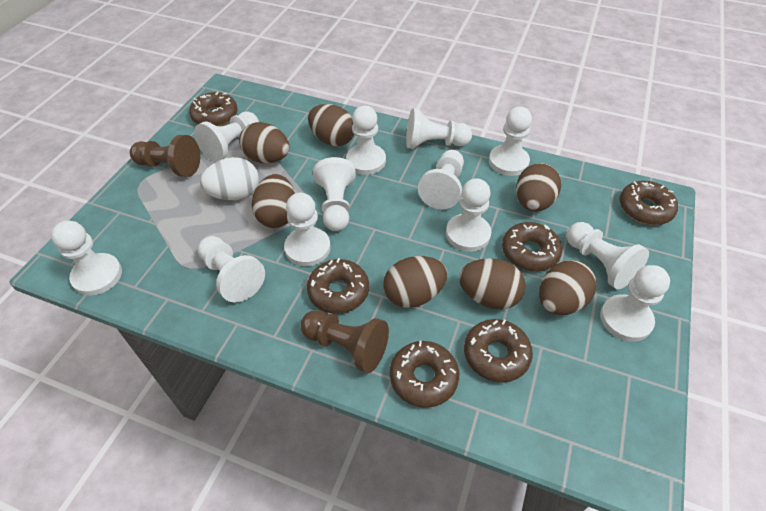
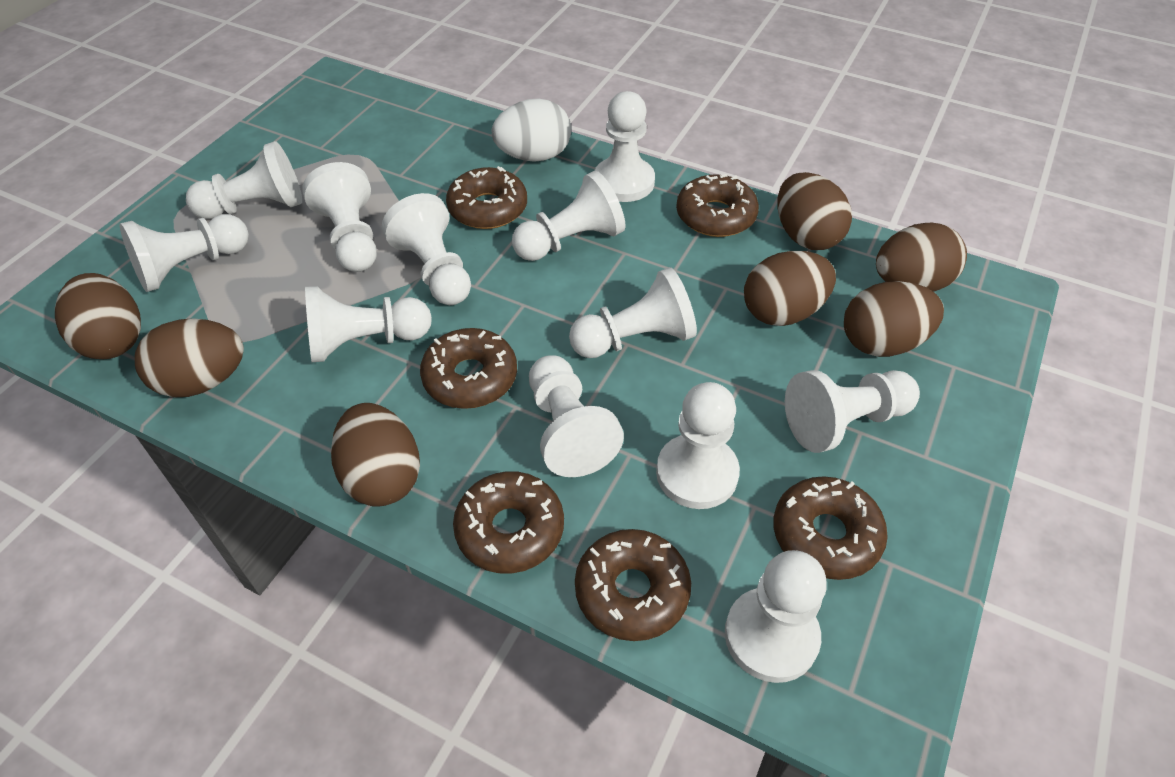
brown pawn: [130,135,200,177] [300,310,389,373] = 2 -> none = 0

